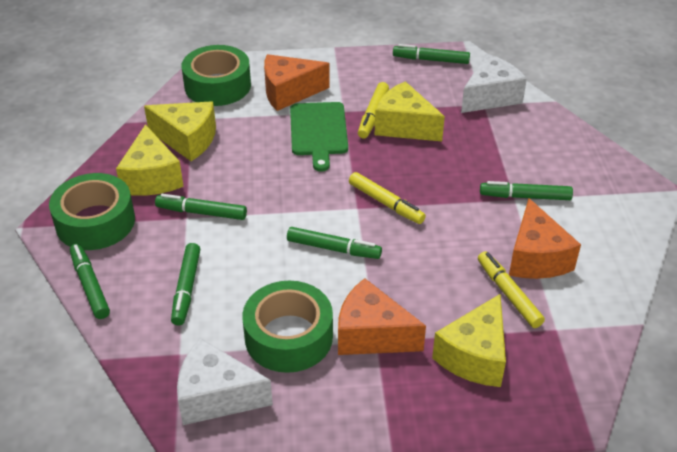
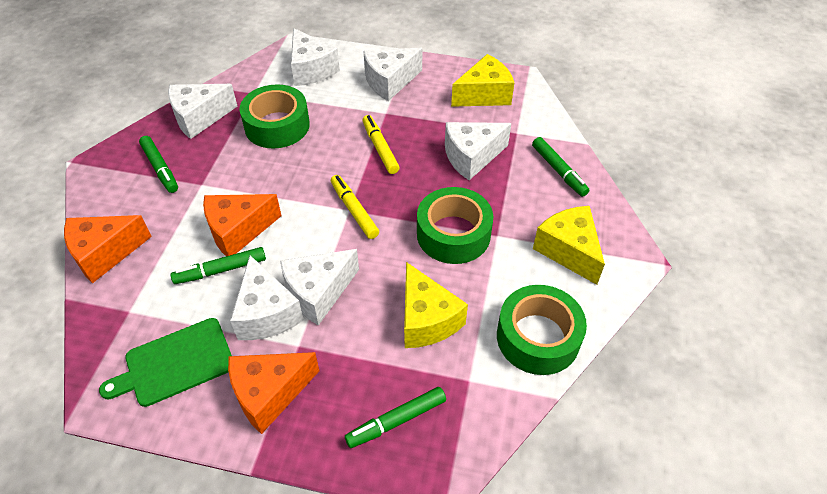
green marker: [70,244,110,319] [155,194,247,220] [171,243,200,326] [287,227,382,259] [393,44,470,64] [480,181,573,200] = 6 -> [139,136,178,193] [171,247,266,284] [345,387,446,448] [532,137,589,197] = 4
white cheese: [177,338,273,425] [461,54,527,113] = 2 -> [168,84,238,139] [230,255,304,340] [280,249,359,325] [291,28,340,86] [363,48,423,101] [445,122,511,180] = 6
yellow cheese: [116,124,184,196] [144,101,216,161] [375,81,445,141] [432,294,506,387] = 4 -> [404,262,468,348] [451,54,514,107] [533,206,605,285] = 3
yellow marker: [349,172,426,224] [358,82,389,138] [478,251,545,328] = 3 -> [331,175,379,239] [362,115,400,174] = 2

